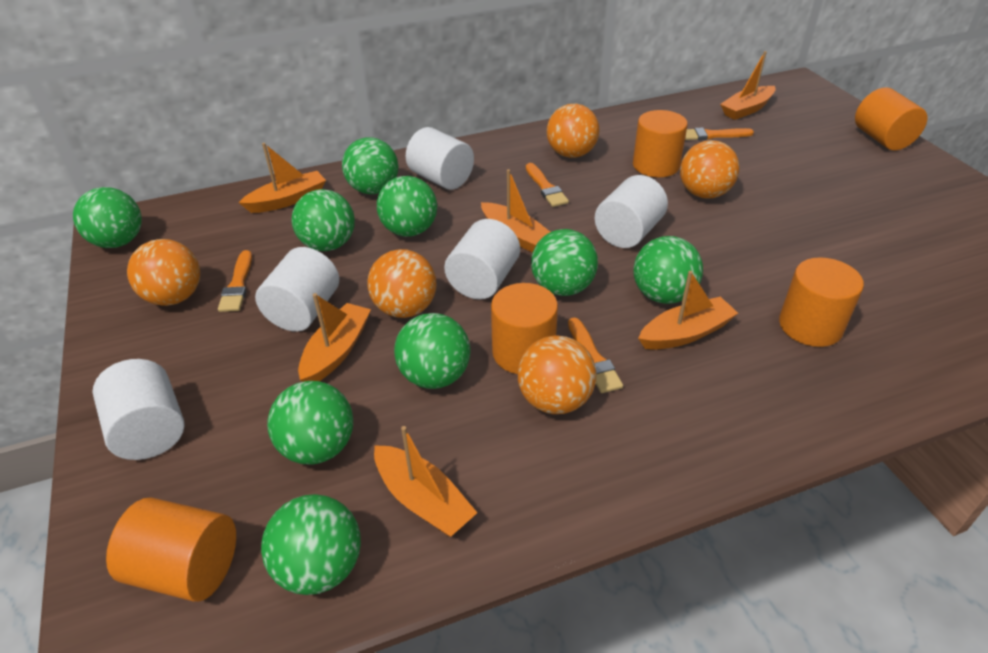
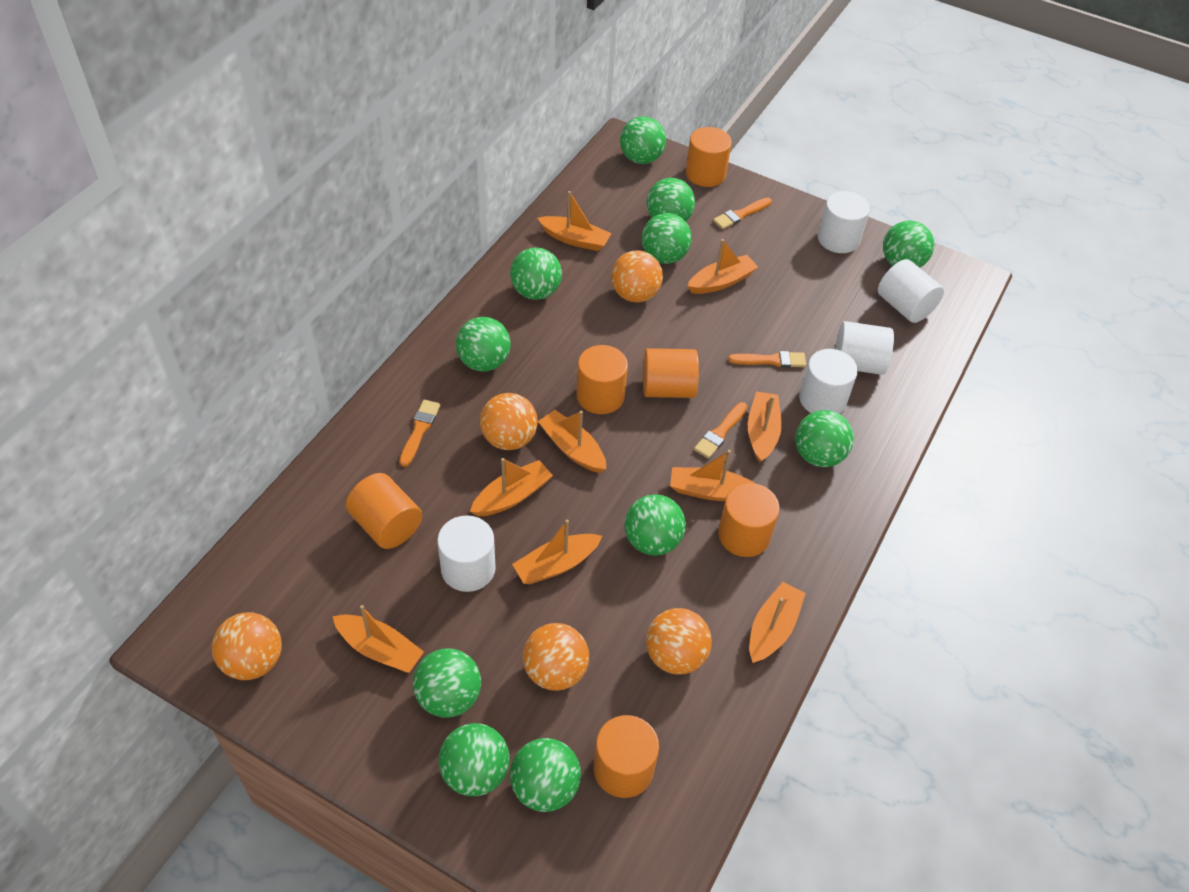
green ball: [73,187,142,248] [261,494,361,595] [267,381,353,465] [292,189,355,251] [342,137,398,194] [377,176,437,237] [394,313,470,389] [531,229,598,296] [633,236,703,304] = 9 -> [413,648,481,718] [439,723,510,796] [456,317,511,371] [510,247,562,300] [510,738,581,812] [620,116,666,164] [624,494,686,556] [642,213,692,264] [646,178,695,221] [795,410,854,467] [883,221,934,268] = 11
orange boat: [238,143,326,213] [298,293,371,382] [374,426,477,537] [481,169,550,253] [638,271,738,350] [720,51,775,120] = 6 -> [333,605,424,673] [470,458,553,516] [512,519,602,584] [537,191,612,251] [538,410,606,473] [670,450,754,501] [687,239,758,294] [748,392,782,463] [749,582,806,663] = 9
orange cylinder: [106,497,236,602] [491,283,558,374] [633,110,688,177] [779,257,864,347] [855,87,927,150] = 5 -> [346,473,422,549] [576,345,628,414] [593,715,659,798] [643,348,699,398] [686,127,732,187] [718,483,780,557] = 6

